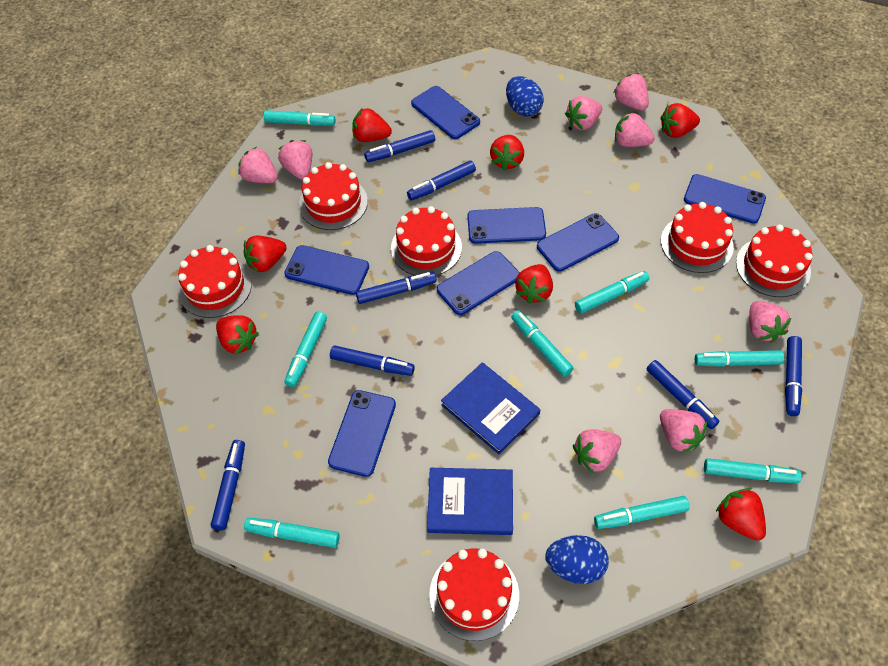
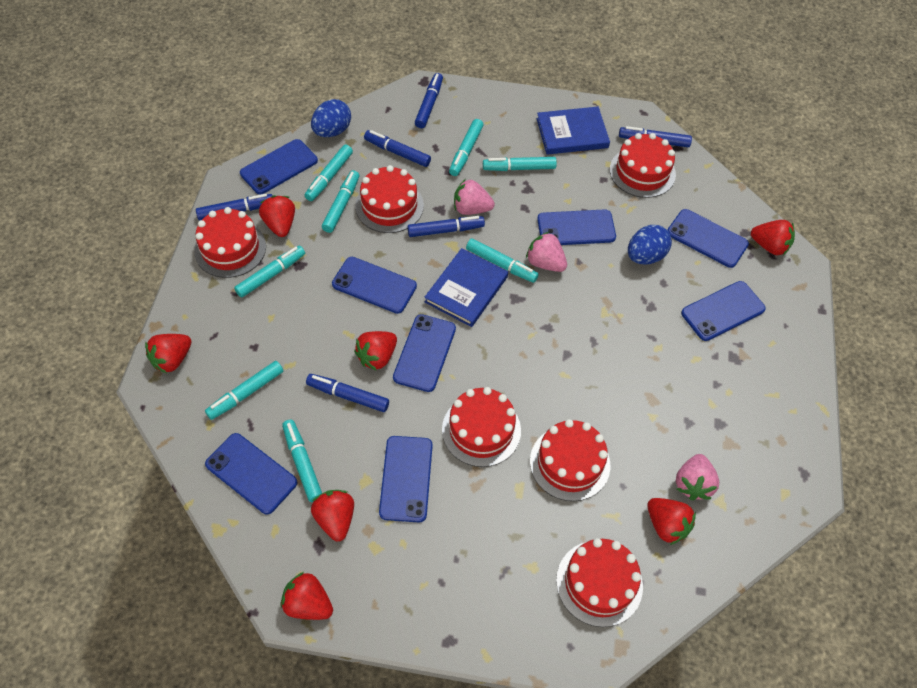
blue marker: [211,440,245,530] [330,346,415,376] [356,272,437,304] [364,130,435,162] [407,161,476,201] [647,360,719,429] [785,336,802,416] = 7 -> [196,194,273,220] [306,374,389,412] [364,130,431,167] [408,216,485,237] [415,73,443,128] [619,126,692,147] = 6
blue phone: [284,245,369,295] [328,390,396,477] [411,86,480,139] [437,251,520,315] [467,207,546,244] [537,213,619,272] [684,174,766,224] = 7 -> [205,433,297,515] [240,139,318,194] [332,257,417,314] [379,436,433,522] [393,314,456,392] [537,209,616,245] [667,209,749,268] [681,281,766,341] = 8
pink strawberry: [238,147,278,183] [278,140,312,180] [565,96,602,130] [573,429,621,473] [613,73,649,111] [615,112,655,147] [660,409,707,453] [749,301,791,343] = 8 -> [454,179,495,215] [526,232,567,272] [676,454,719,500] = 3

